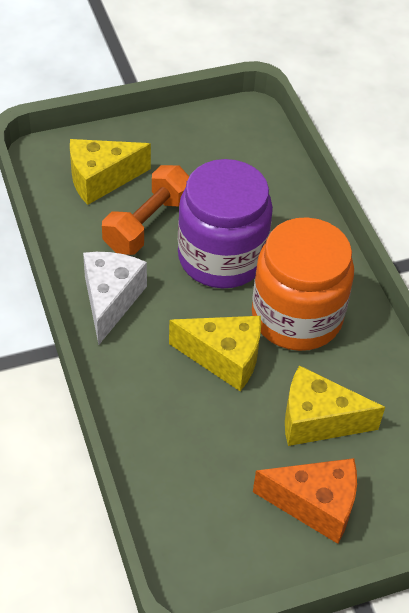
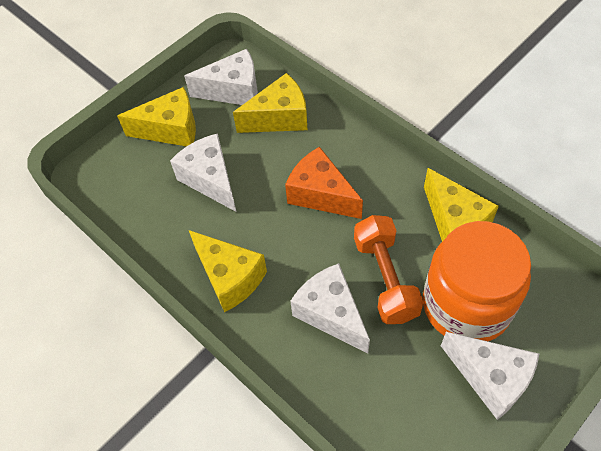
purple jar: [178,159,273,288] = 1 -> none = 0
white cheese: [83,252,147,345] = 1 -> [170,133,236,212] [184,49,258,105] [290,263,370,353] [441,332,539,420] = 4
yellow cheese: [70,139,151,205] [169,316,261,391] [285,365,385,446] = 3 -> [117,87,196,146] [189,230,267,312] [233,73,307,133] [424,168,499,242] = 4

